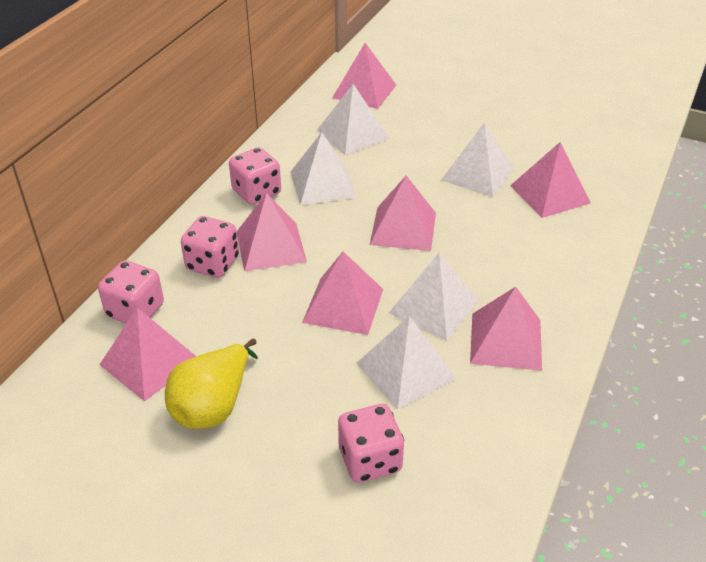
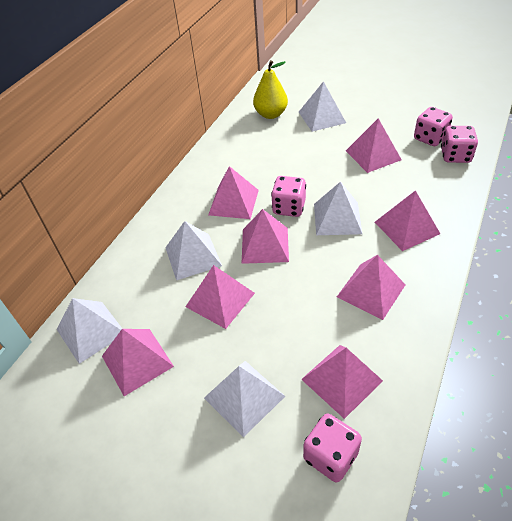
pink pyramid: [99,308,196,401] [237,193,307,271] [302,252,383,335] [332,43,396,109] [370,176,436,251] [470,287,542,371] [510,142,591,218] = 7 -> [102,329,174,396] [185,265,255,329] [208,166,259,219] [242,209,289,264] [301,345,383,419] [337,255,405,320] [346,118,402,173] [375,190,440,251] = 8

